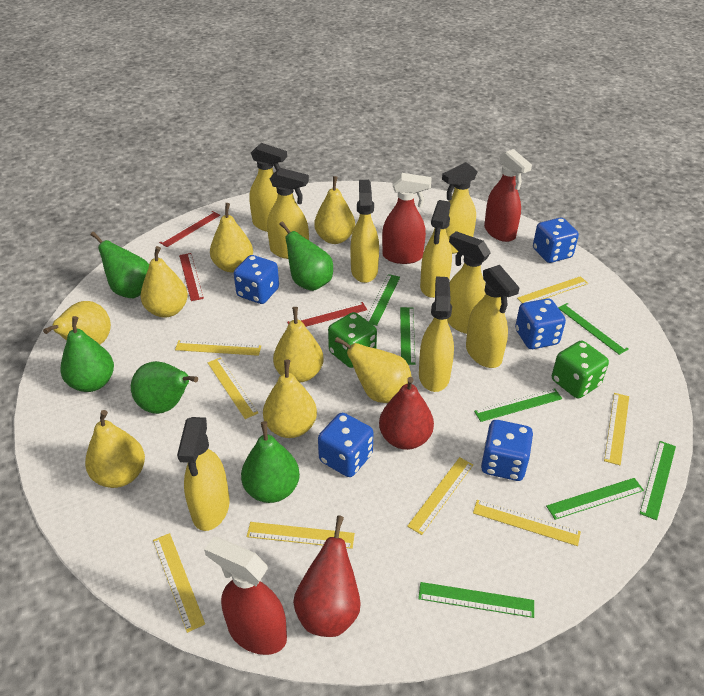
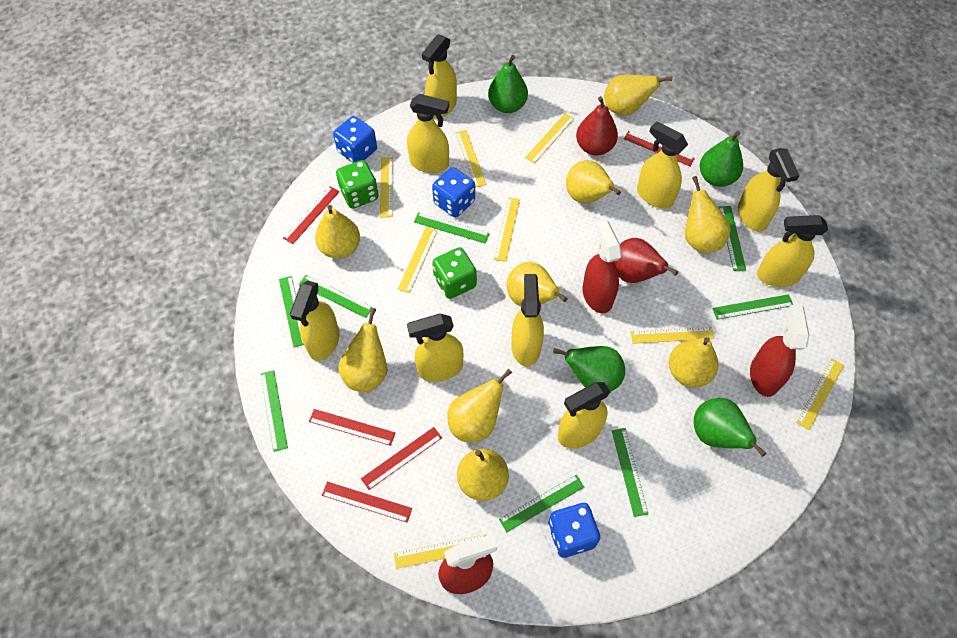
blue dice: [234,255,279,304] [318,412,373,477] [481,420,533,481] [515,298,566,349] [533,218,579,263] = 5 -> [333,116,377,163] [432,167,475,217] [548,503,600,558] = 3
green pear: [60,316,114,392] [91,232,149,298] [131,361,198,414] [241,421,300,503] [279,221,333,291] = 5 -> [488,55,528,113] [553,346,625,392] [694,398,766,457] [700,131,743,187] = 4
green ruler: [366,274,400,326] [400,307,415,365] [418,582,534,618] [474,388,562,422] [546,478,644,520] [558,303,629,355] [640,441,676,520] = 7 -> [260,370,288,452] [279,276,304,347] [299,275,373,318] [414,212,490,243] [499,475,584,532] [612,428,648,517] [712,294,793,320] [719,206,746,271] = 8
red ruler: [159,211,220,247] [179,253,204,301] [287,302,367,327] = 3 -> [283,186,340,244] [309,409,395,446] [322,481,412,522] [361,427,442,490] [624,131,695,166] = 5
yellow pear: [43,301,111,344] [85,410,145,488] [140,246,188,317] [210,203,253,273] [263,360,317,438] [273,307,323,383] [314,176,355,244] [335,337,411,403] = 8 -> [315,205,360,259] [338,308,387,392] [447,369,512,442] [457,449,509,501] [507,262,567,306] [566,160,621,203] [604,75,672,115] [669,337,718,387] [685,176,731,253] = 9

